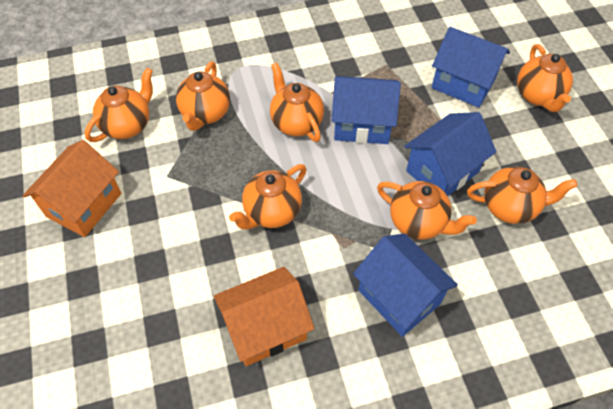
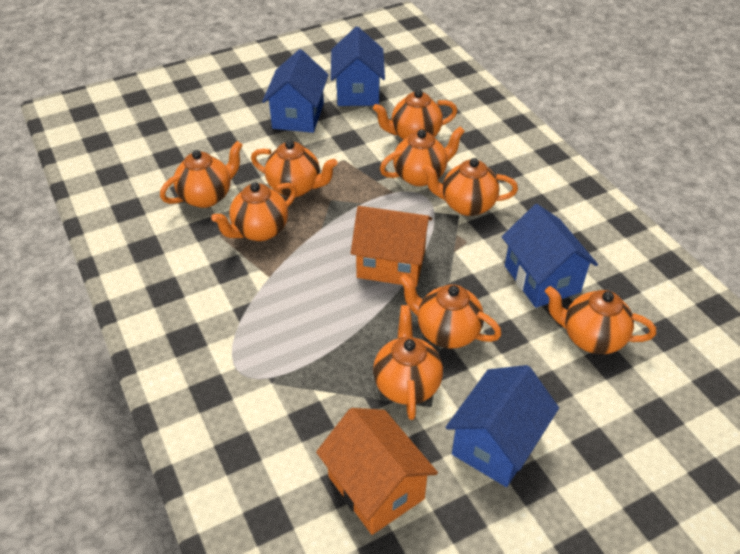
orange teapot: [85,68,153,142] [176,61,230,131] [229,164,307,230] [270,63,324,142] [377,181,477,240] [467,166,578,224] [517,44,573,112] = 7 -> [160,141,243,208] [211,182,297,241] [251,140,337,197] [373,89,457,140] [373,305,443,420] [380,126,465,186] [399,274,502,349] [422,158,518,216] [545,286,656,354] = 9

